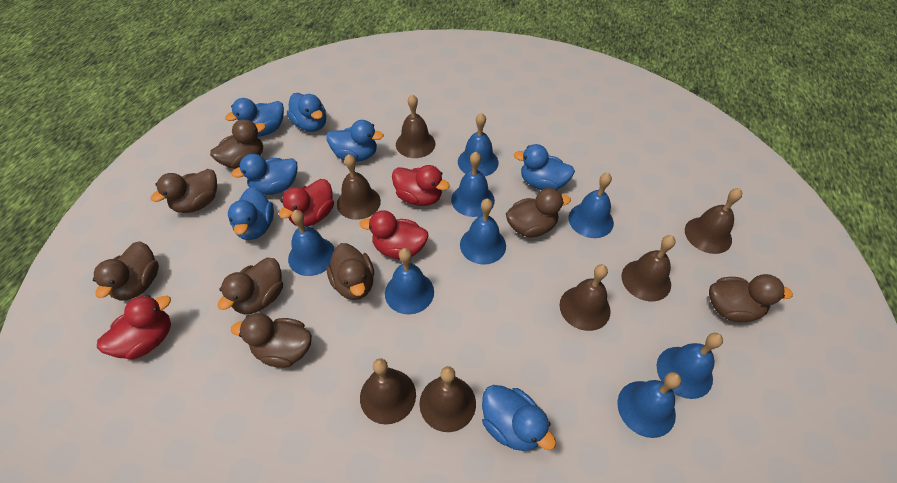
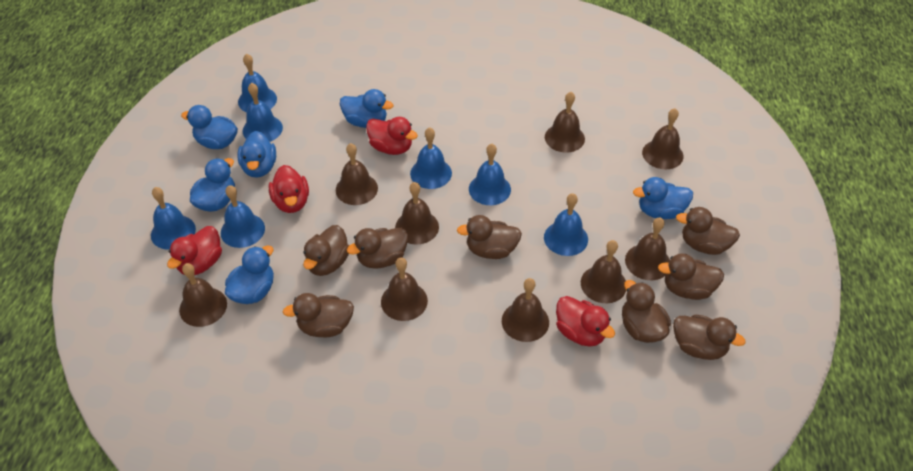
blue bell: [288,210,335,276] [385,248,434,314] [451,152,495,217] [458,113,499,176] [460,198,506,265] [568,173,614,238] [617,372,681,438] [657,333,723,399] = 8 -> [151,187,196,250] [221,185,265,248] [238,54,277,112] [243,83,283,142] [410,127,452,189] [469,144,511,205] [544,193,588,256] = 7
blue duck: [225,98,284,137] [228,187,274,240] [231,154,297,195] [287,93,326,132] [326,120,384,162] [482,385,556,451] [514,144,575,190] = 7 -> [181,105,238,149] [190,158,235,212] [225,245,274,304] [237,131,276,178] [340,89,393,128] [633,177,693,219] = 6
brown bell: [337,154,381,220] [360,358,416,425] [396,94,435,158] [419,366,476,432] [559,264,611,331] [622,235,675,301] [685,188,742,254] = 7 -> [179,263,227,327] [336,143,378,205] [381,258,428,321] [395,182,439,245] [502,278,549,342] [545,92,585,153] [581,240,626,303] [625,218,670,280] [642,108,684,169] = 9

